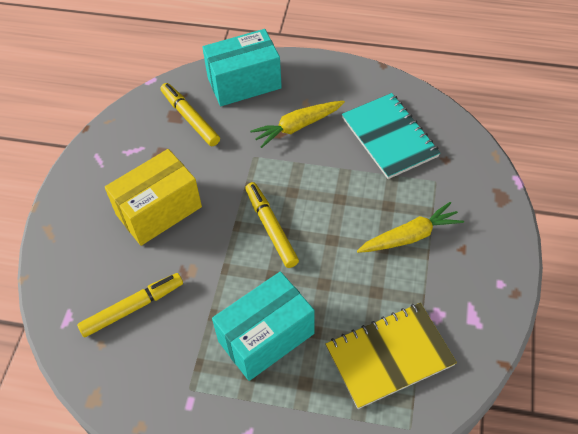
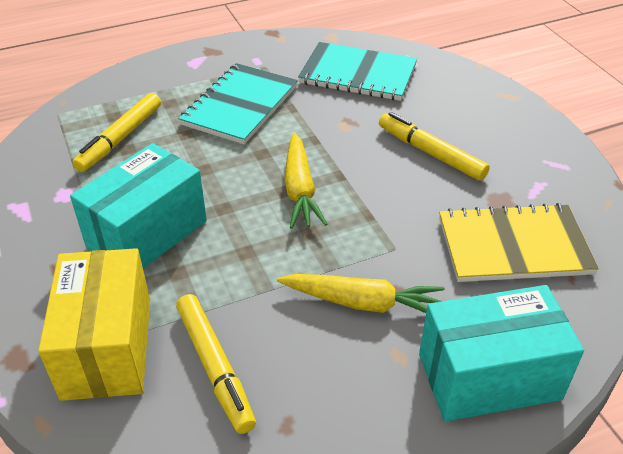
turquoise notebook: [342,93,440,179] = 1 -> [178,63,298,144] [298,42,417,101] = 2

